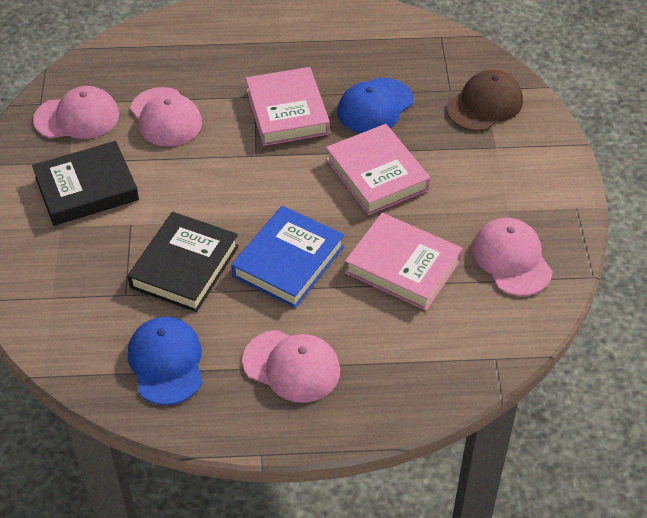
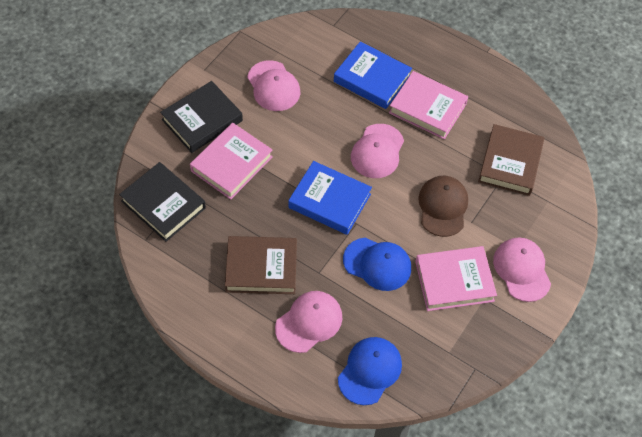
blue book: [231,206,344,308] = 1 -> [288,161,372,235] [334,42,412,109] = 2
brown book: none = 0 -> [225,236,297,294] [478,124,544,196] = 2

